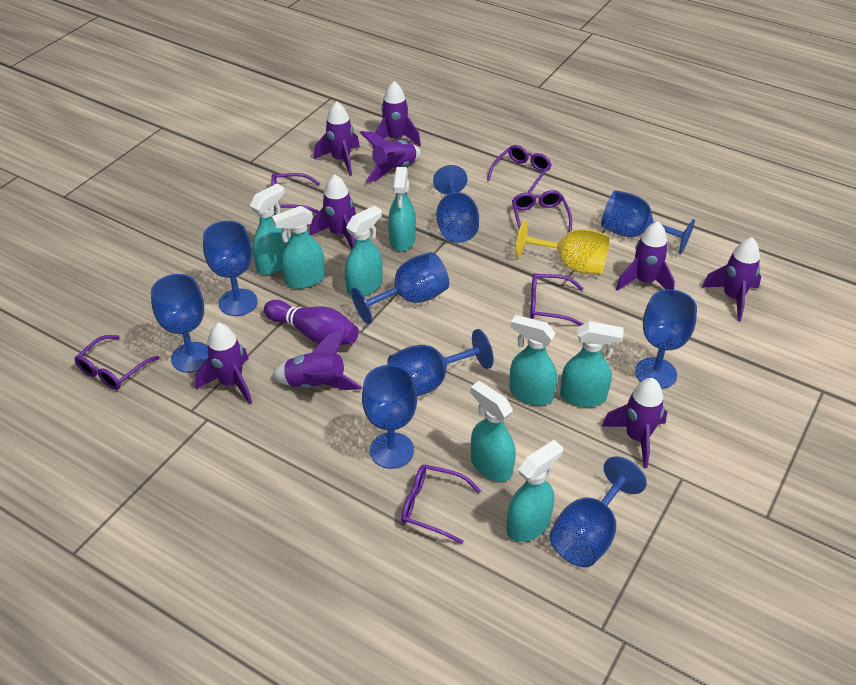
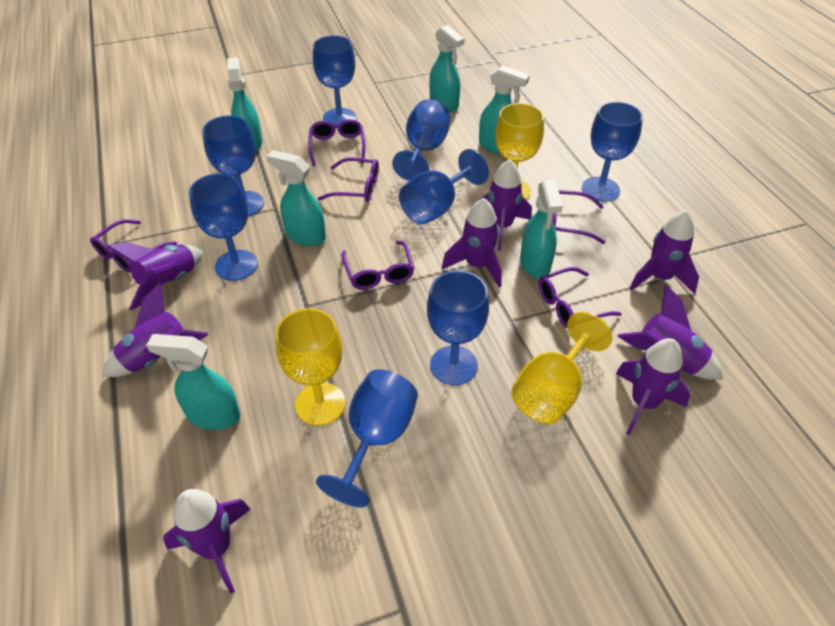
blue goblet: [151,274,208,373] [203,221,257,316] [351,252,449,324] [362,365,417,469] [387,329,493,396] [433,165,479,243] [549,456,647,567] [601,190,695,254] [635,289,697,389] = 9 -> [189,173,258,281] [203,115,264,216] [313,35,356,128] [316,369,418,507] [392,99,450,181] [399,149,489,224] [427,270,489,385] [582,102,643,202] = 8
purple bowling pin: [264,300,359,345] = 1 -> none = 0
purple rocket: [195,323,252,404] [272,329,362,390] [310,174,356,249] [314,101,360,176] [360,131,421,183] [373,81,421,149] [602,378,667,468] [616,221,675,291] [702,237,761,321] = 9 -> [103,283,208,377] [107,242,203,310] [163,489,251,594] [442,198,502,287] [476,159,532,251] [616,338,690,436] [617,285,723,380] [630,210,699,294] = 8
turquoise spray bottle: [250,184,289,275] [272,206,325,289] [345,206,383,296] [388,167,416,252] [470,381,516,481] [507,440,563,542] [509,315,557,405] [560,321,623,407] = 8 -> [146,334,241,430] [227,57,263,151] [266,150,326,246] [429,25,465,112] [479,65,530,154] [520,180,563,278] = 6
yellow goblet: [516,221,610,275] = 1 -> [275,308,345,426] [495,103,544,200] [511,312,612,424] = 3

